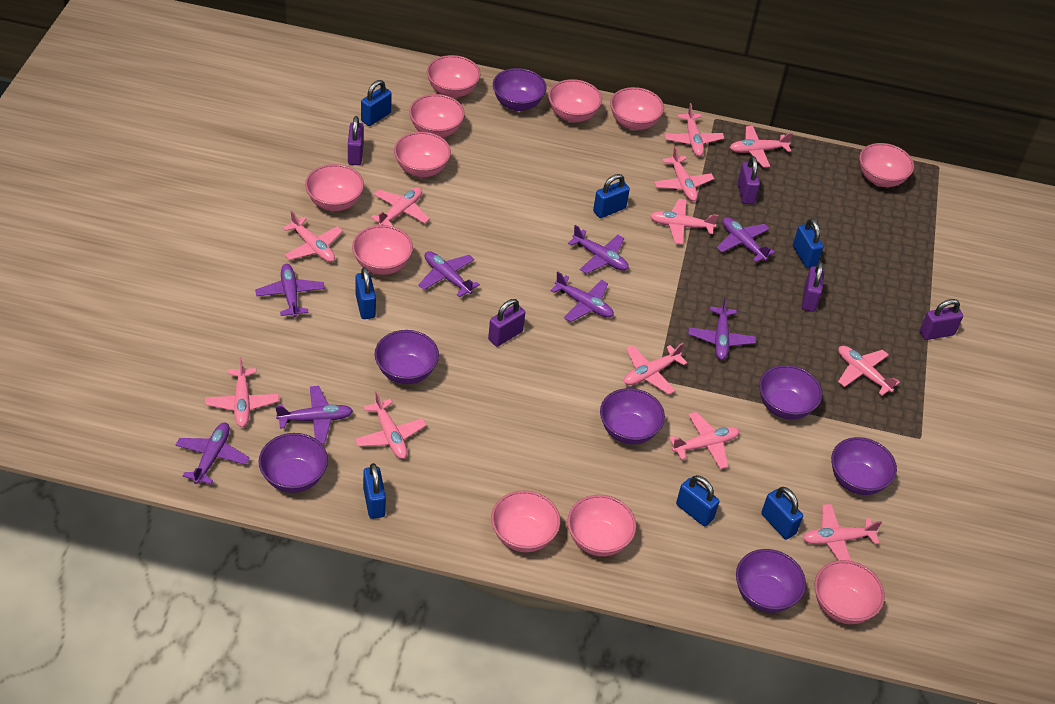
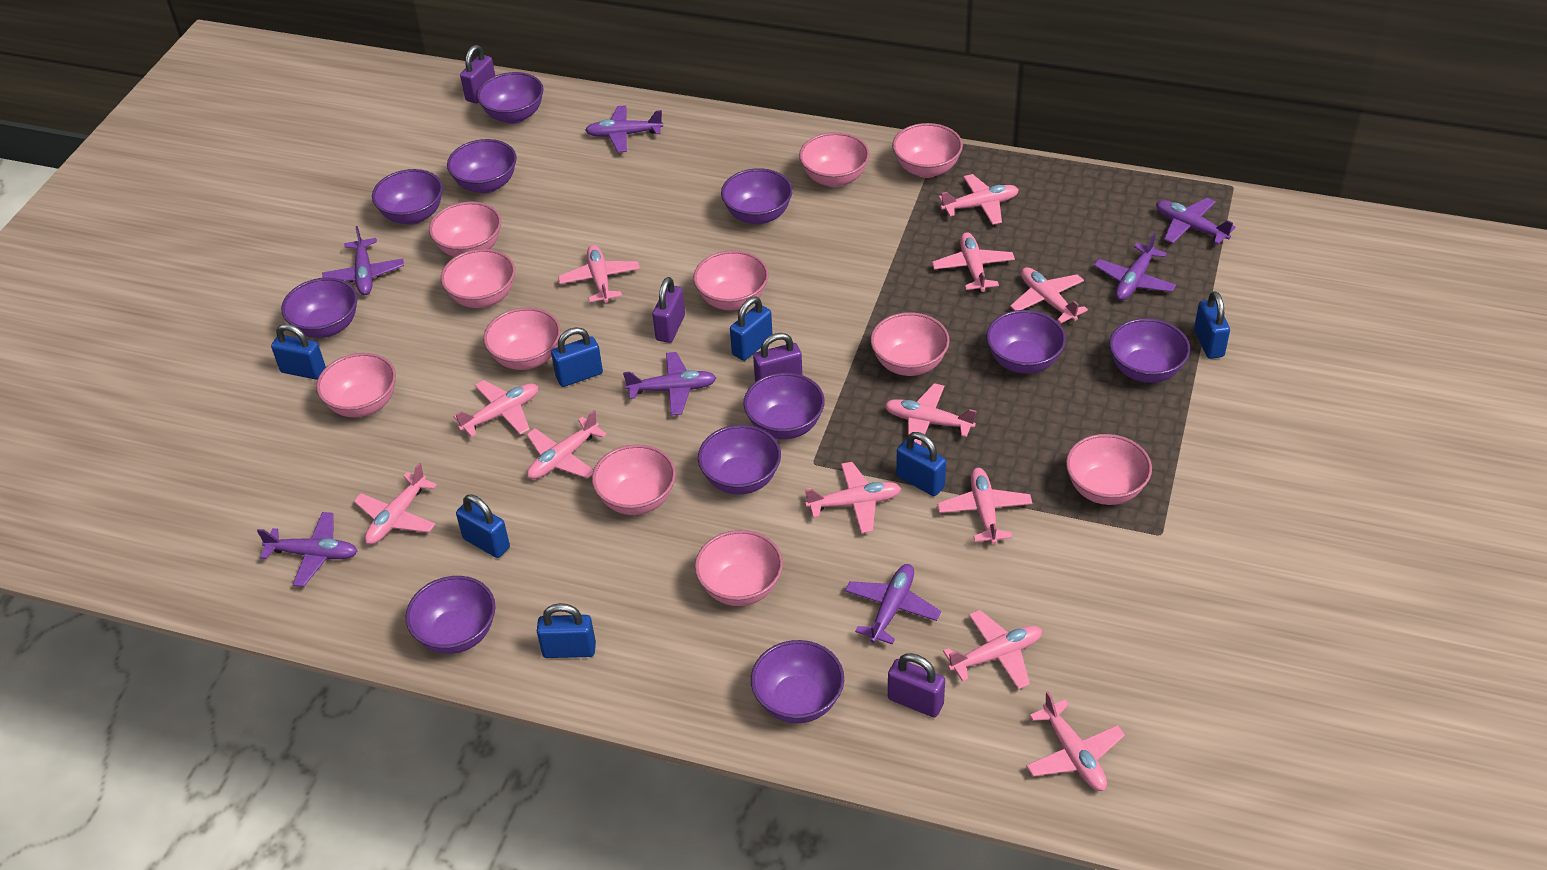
purple bowl: [259,433,328,493] [375,330,439,384] [493,68,547,111] [600,388,665,445] [736,549,806,613] [759,365,823,420] [831,437,897,495] = 7 -> [281,277,358,338] [372,169,443,225] [406,576,495,654] [447,139,517,193] [477,72,544,124] [698,425,781,494] [721,168,793,225] [744,373,825,439] [751,640,844,723] [986,310,1066,374] [1109,318,1190,383] = 11
purple padlock: [348,116,364,165] [488,299,525,346] [738,156,760,204] [802,262,824,312] [920,299,963,340] = 5 -> [460,45,495,103] [652,277,685,343] [753,333,802,382] [888,653,945,717] = 4
purple plane: [176,423,250,484] [255,264,325,318] [275,386,353,444] [419,251,480,297] [550,272,614,322] [568,225,629,274] [688,297,756,360] [717,217,775,263] = 8 -> [257,512,358,587] [322,226,404,295] [585,105,663,153] [623,352,716,415] [845,564,941,645] [1094,233,1176,300] [1156,198,1236,245] = 7

